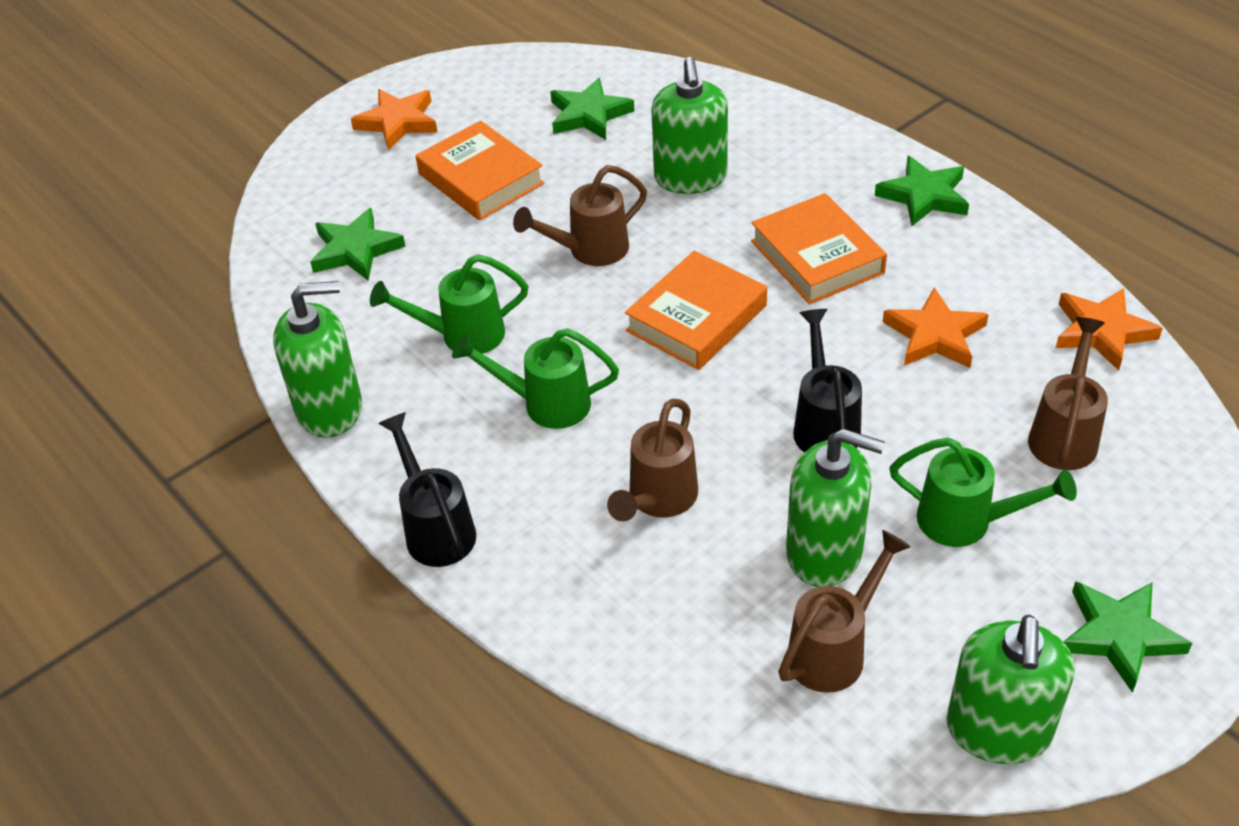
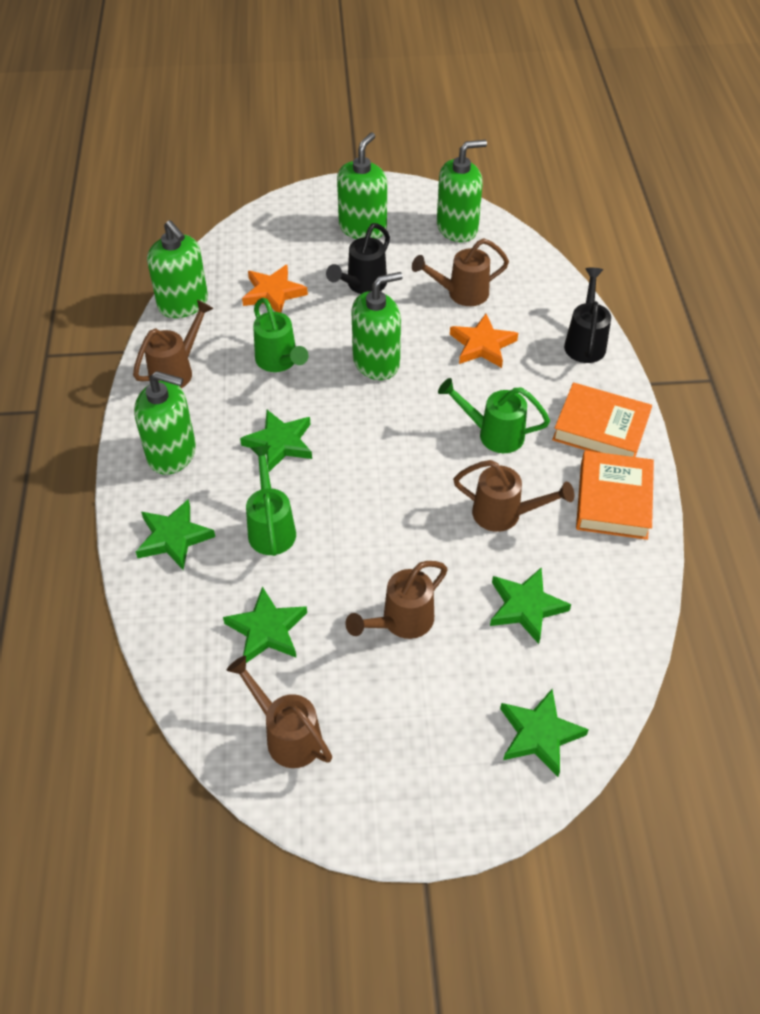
brown watering can: [513,165,647,266] [607,399,698,522] [778,530,911,693] [1028,317,1108,470] = 4 -> [133,300,214,388] [227,656,332,768] [345,561,448,639] [412,238,509,306] [453,460,574,532] = 5
green soap dispenser: [273,281,362,438] [651,57,728,194] [786,429,885,587] [946,615,1075,764] = 4 -> [134,371,196,475] [147,220,208,318] [337,132,387,239] [352,272,403,380] [437,140,487,242] = 5
green star: [310,208,405,281] [550,78,634,140] [875,156,969,226] [1063,581,1192,692] = 4 -> [136,499,215,570] [223,587,307,663] [240,410,312,472] [490,567,571,644] [500,689,589,777] = 5
orange book: [416,121,544,220] [625,251,767,370] [751,193,887,304] = 3 -> [552,383,652,457] [576,451,654,540] = 2
orange star: [351,89,437,150] [883,287,989,368] [1056,288,1163,371] = 3 -> [242,265,308,313] [450,314,518,368] = 2

